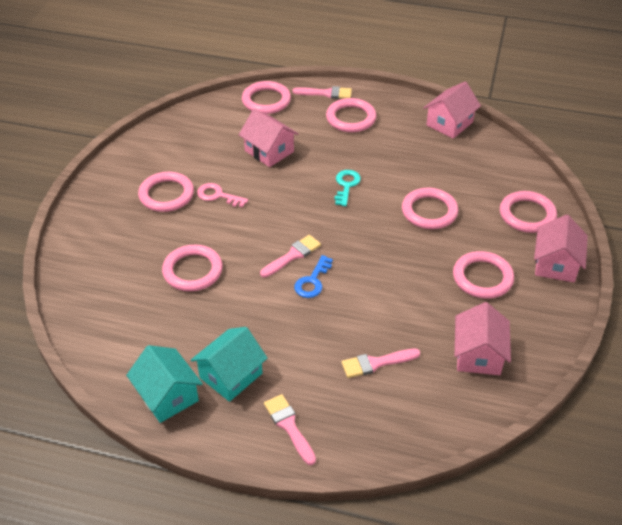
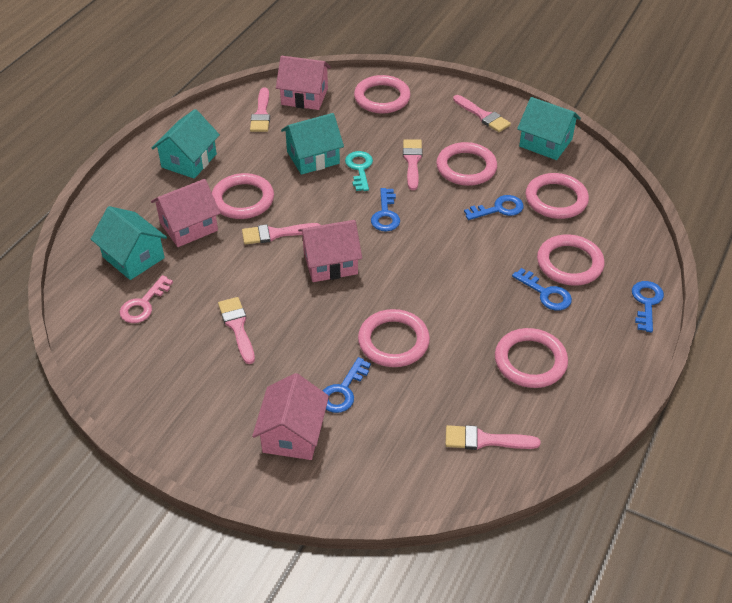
blue key: [294,255,333,298] = 1 -> [323,357,371,413] [371,188,400,231] [464,195,524,220] [512,268,572,310] [632,281,664,332] = 5
pink brush: [260,235,321,277] [264,394,316,465] [293,86,352,99] [342,348,420,378] = 4 -> [218,297,255,364] [242,223,320,245] [250,87,270,132] [403,139,422,190] [445,425,540,450] [453,95,511,132] = 6
turquoise house: [126,345,203,423] [191,327,268,402] = 2 -> [91,206,167,280] [152,109,220,179] [281,113,344,175] [517,97,581,160] = 4

